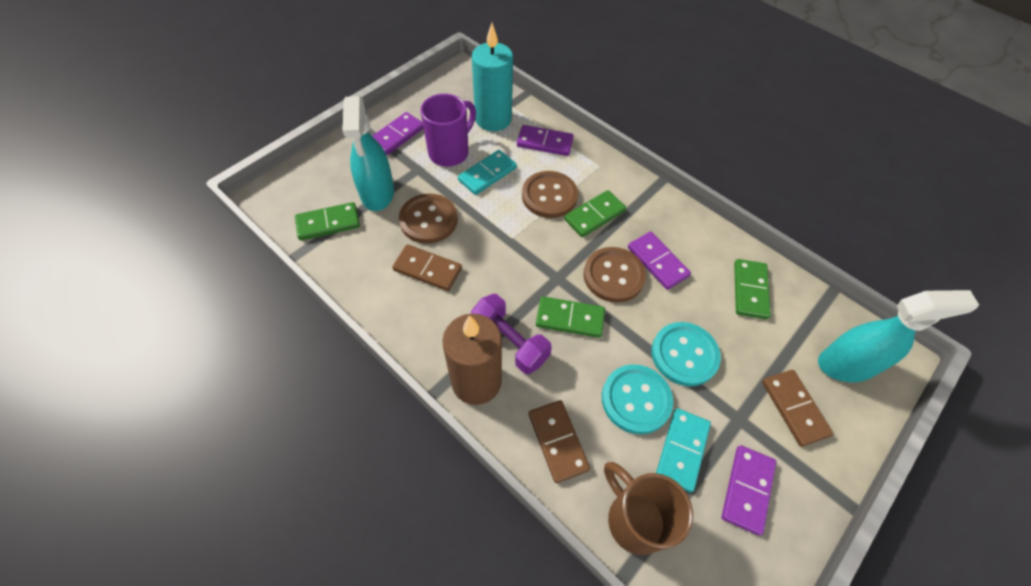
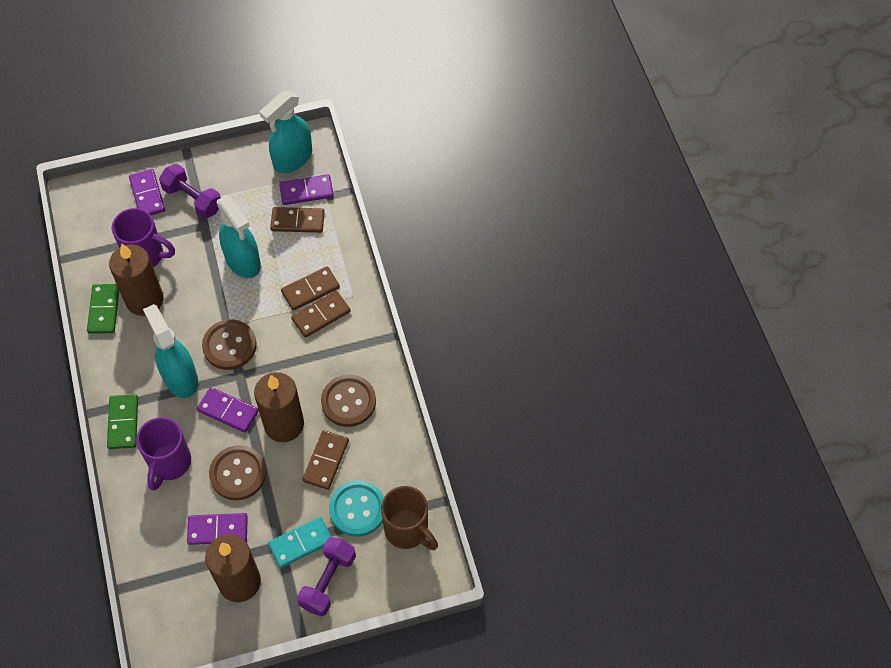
brown candle: [442,314,502,405] = 1 -> [109,244,164,316] [205,534,261,602] [254,372,304,442] = 3
brown domino: [392,244,462,291] [529,400,590,483] [762,370,834,447] = 3 -> [270,207,325,233] [281,266,340,311] [291,291,350,338] [302,430,349,490] = 4
green domino: [295,202,360,241] [536,296,605,338] [564,190,626,237] [734,259,771,319] = 4 -> [87,284,119,334] [107,394,138,449] = 2
purple dumbbell: [471,294,552,374] = 1 -> [159,164,221,219] [297,537,356,616] = 2
purple mug: [421,94,476,167] = 1 -> [112,208,175,267] [136,417,191,491] = 2
turquoise button: [602,364,673,434] [651,322,721,386] = 2 -> [329,480,384,537] = 1
turquoise candle: [472,23,513,131] = 1 -> none = 0
turquoise domino: [458,150,517,195] [656,408,711,493] = 2 -> [268,517,331,568] = 1
turquoise spray bottle: [342,96,394,211] [818,290,979,382] = 2 -> [143,304,198,398] [217,195,261,278] [260,91,312,173] = 3

